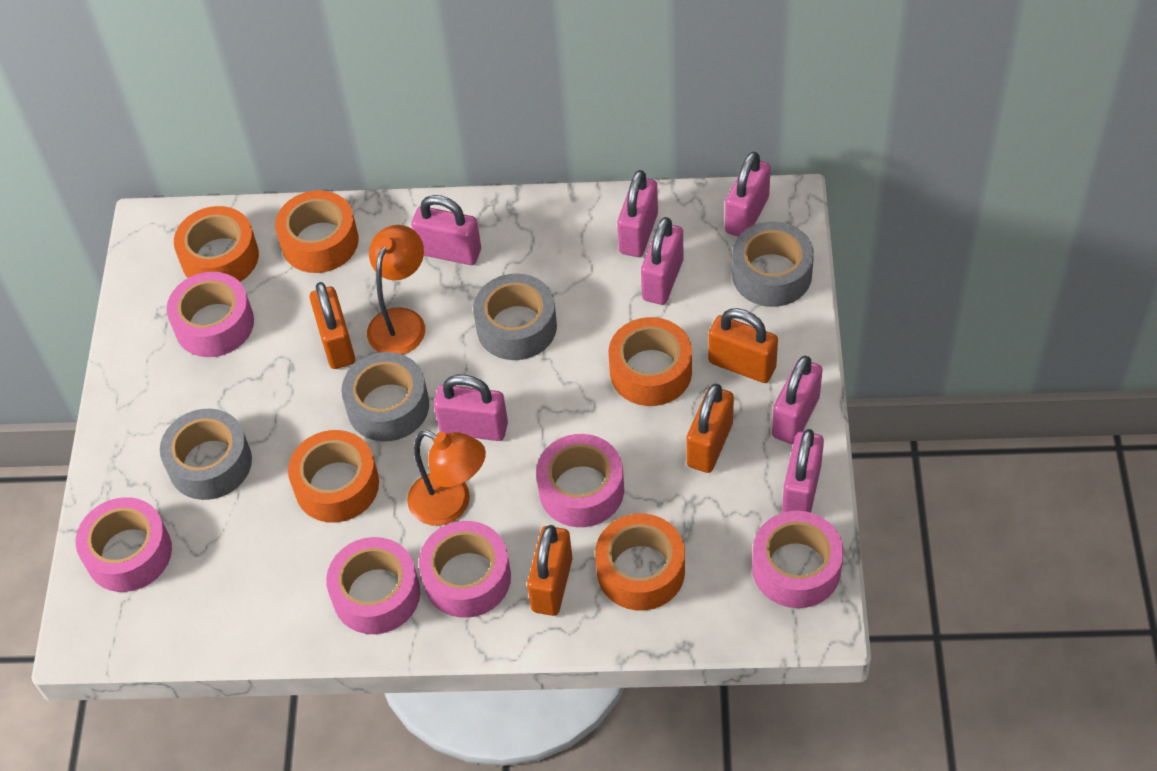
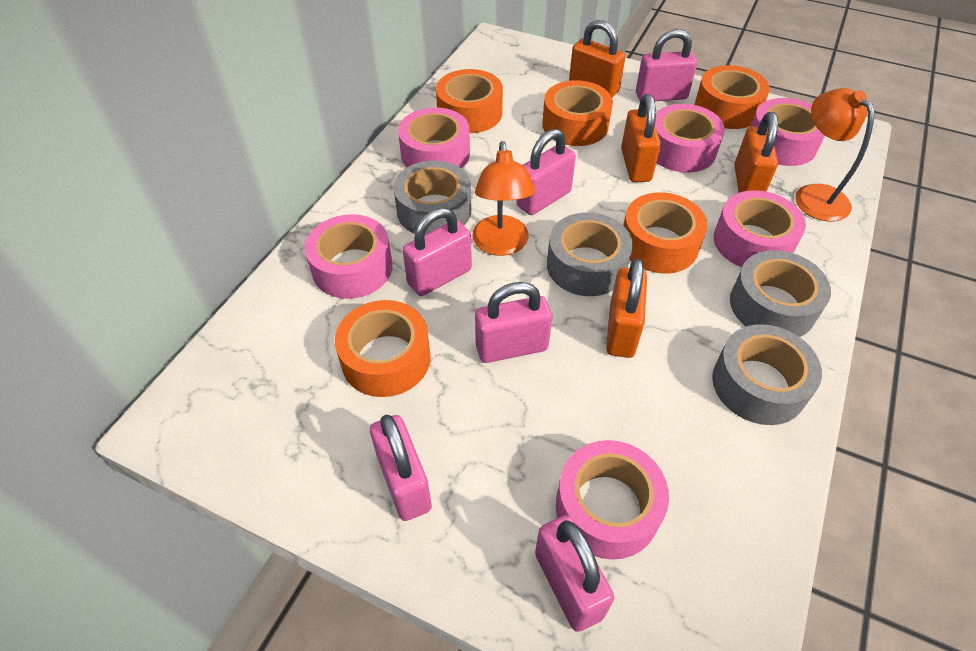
pink padlock: [411,195,481,265] [434,375,508,441] [617,170,658,257] [641,217,683,305] [725,151,771,236] [772,356,823,444] [782,429,824,513] = 7 -> [370,414,432,521] [402,208,472,296] [475,282,552,363] [516,129,576,215] [535,515,614,632] [636,29,697,101] = 6

